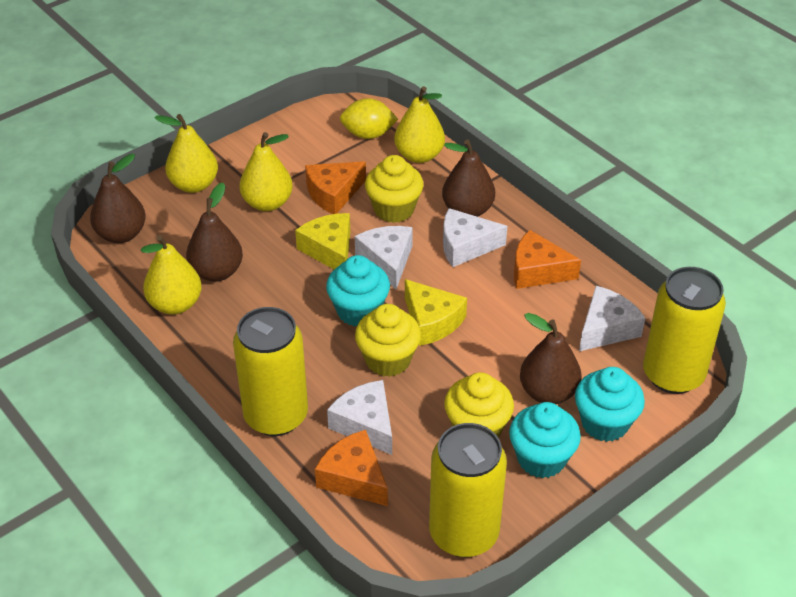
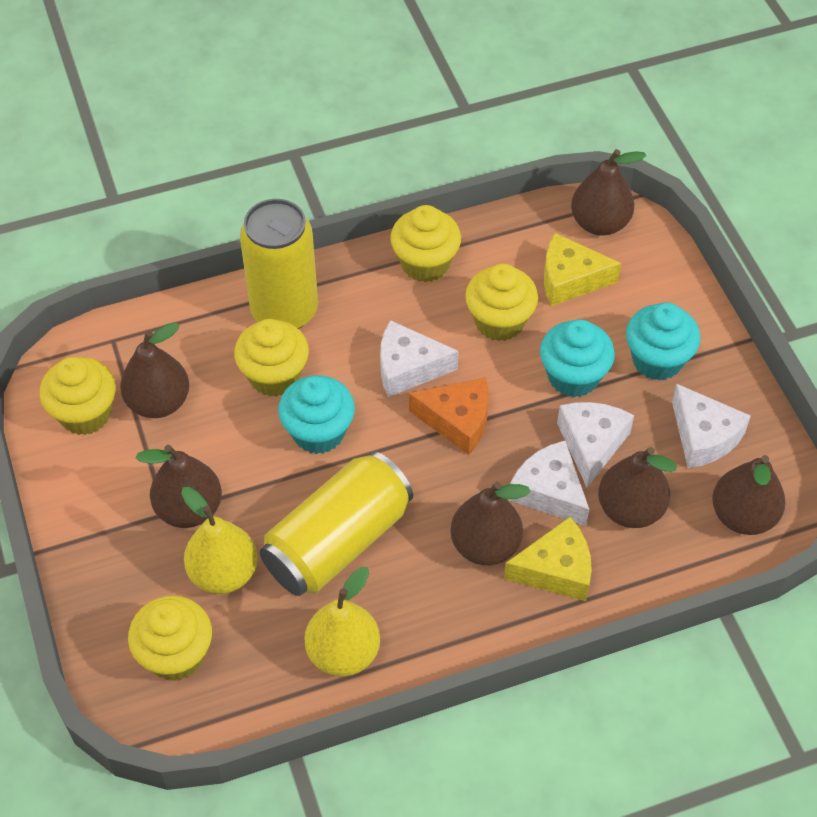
brown pear: [90,154,146,243] [186,183,243,282] [442,140,495,217] [520,313,582,404] = 4 -> [120,322,189,418] [136,445,222,528] [451,482,531,565] [571,149,647,236] [598,447,677,528] [712,455,786,535] = 6
orange cheese: [305,161,366,214] [315,430,388,506] [514,230,581,289] = 3 -> [409,377,489,455] = 1
yellow can: [233,307,308,436] [429,423,507,557] [643,267,726,394] = 3 -> [240,199,318,329] [260,451,413,596] = 2
yellow cupcake: [355,304,421,377] [365,155,424,223] [444,372,514,438] = 3 -> [40,357,116,435] [128,596,212,681] [234,319,309,397] [390,205,461,282] [465,264,538,341] = 5
yellow lemon: [340,98,398,139] = 1 -> none = 0
yellow pear: [141,235,202,315] [155,114,218,193] [240,132,293,211] [394,86,445,163] = 4 -> [181,487,258,594] [305,567,380,676] = 2

